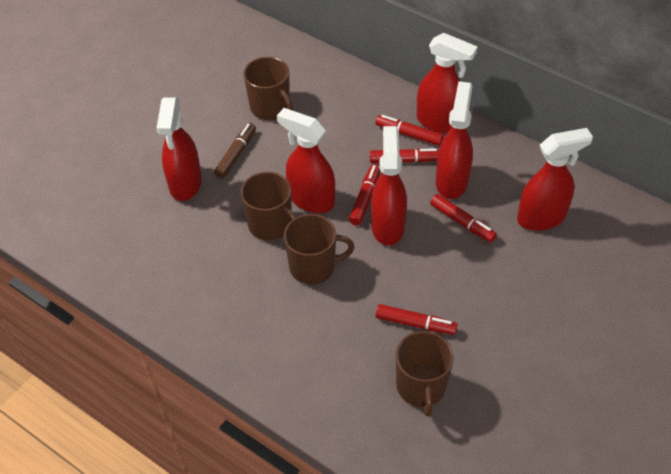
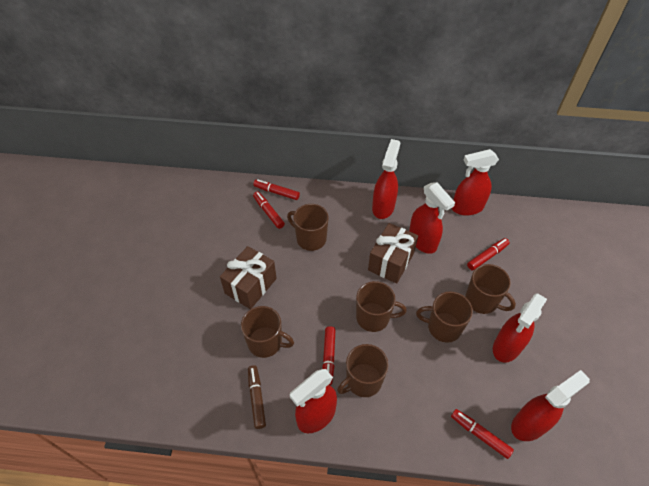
brown gift: none = 0 -> [220,246,277,309] [368,223,418,284] = 2
brown mug: [241,172,297,241] [243,57,293,120] [284,214,354,284] [396,331,454,417] = 4 -> [241,306,294,358] [287,204,328,251] [337,344,388,397] [356,281,407,332] [416,291,473,343] [465,264,516,314] = 6

